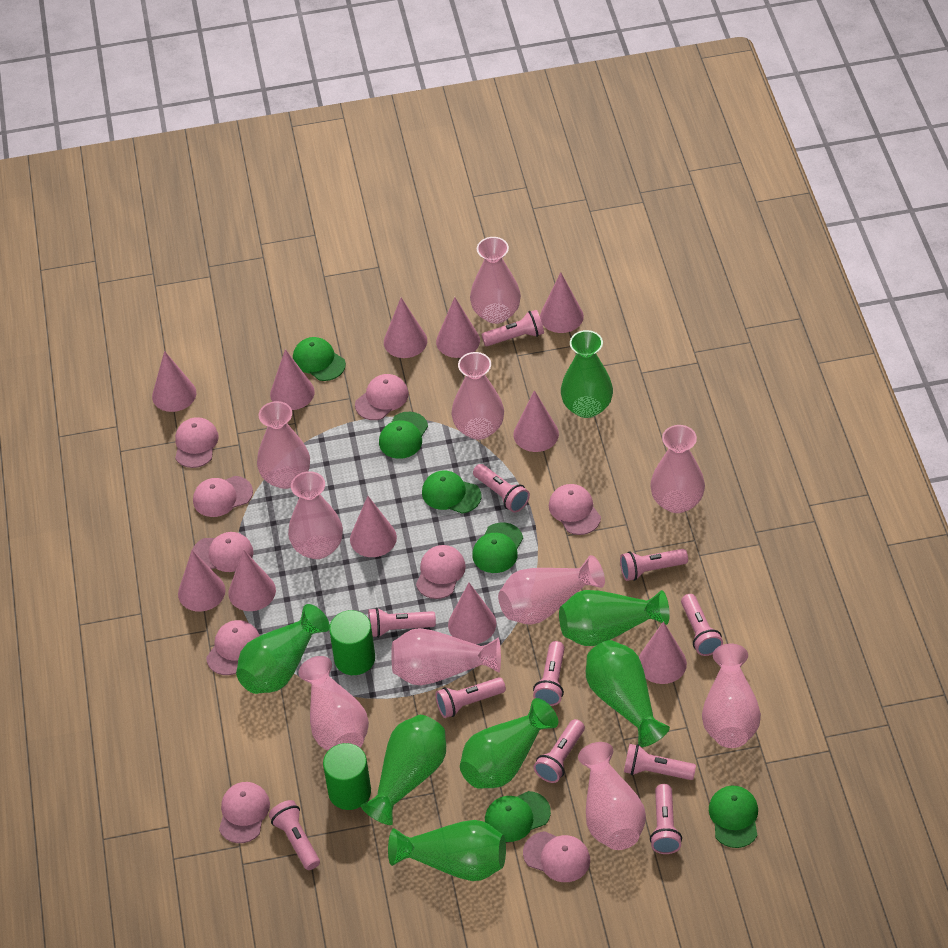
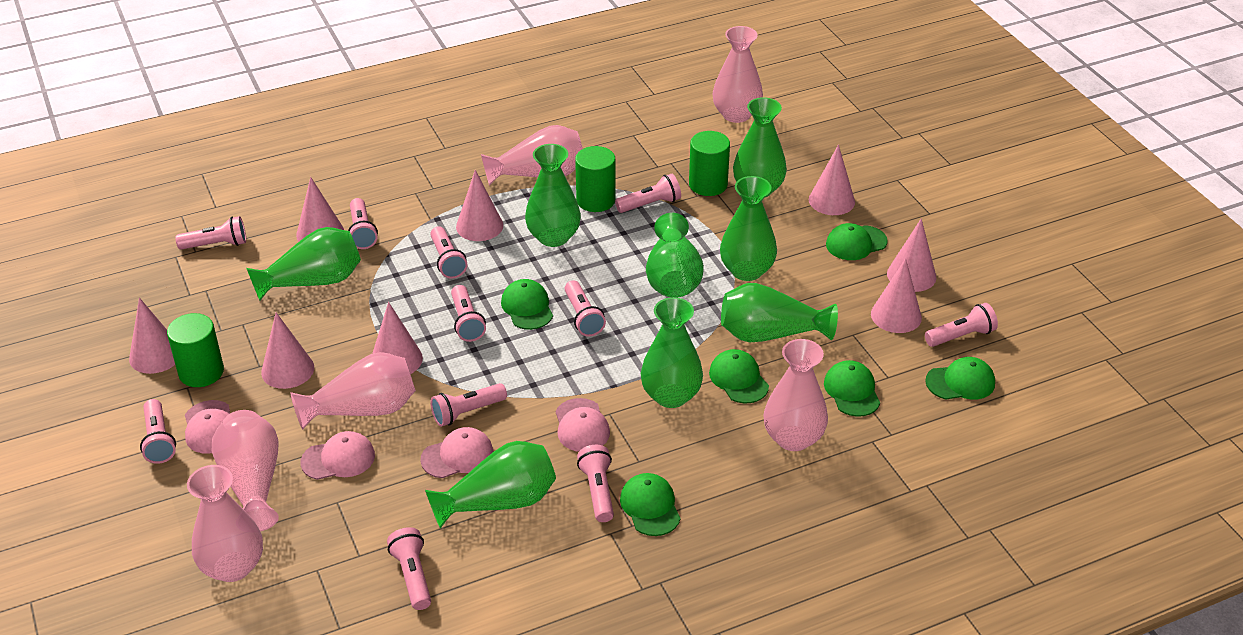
green cylinder: [323,743,371,810] [329,610,375,675] = 2 -> [167,313,224,387] [575,146,616,212] [689,131,730,196] = 3
green vase: [236,604,330,694] [361,715,446,825] [388,820,506,881] [460,698,558,789] [559,590,670,646] [561,330,613,418] [586,640,670,747] = 7 -> [246,227,361,300] [425,441,556,528] [525,144,581,247] [641,297,703,408] [646,213,704,298] [720,176,777,281] [721,283,838,342] [733,97,787,197] = 8
pink cap: [175,417,219,468] [192,532,253,572] [193,476,253,517] [206,620,260,675] [219,782,270,843] [355,374,409,420] [416,545,466,599] [523,831,590,882] [549,484,601,535] = 9 -> [185,400,230,454] [300,431,375,480] [421,427,493,478] [555,398,610,452] = 4
pink cone: [152,351,196,412] [178,550,226,612] [228,550,276,611] [270,349,315,410] [350,496,397,557] [384,298,427,358] [436,297,480,358] [448,583,496,644] [513,390,559,452] [540,272,584,333] [639,621,687,684] = 11 -> [129,298,175,374] [261,312,314,389] [296,177,344,242] [372,302,423,374] [456,170,503,241] [809,145,855,215] [871,258,922,333] [887,218,936,292] = 8
pink vase: [257,401,310,489] [288,471,343,559] [299,656,369,751] [391,628,501,685] [452,352,504,440] [470,237,521,324] [498,555,605,625] [578,742,646,850] [650,425,705,513] [702,644,761,748] = 10 -> [187,465,263,582] [212,410,279,531] [291,352,416,429] [481,125,583,186] [712,26,763,123] [764,339,828,451] = 6

